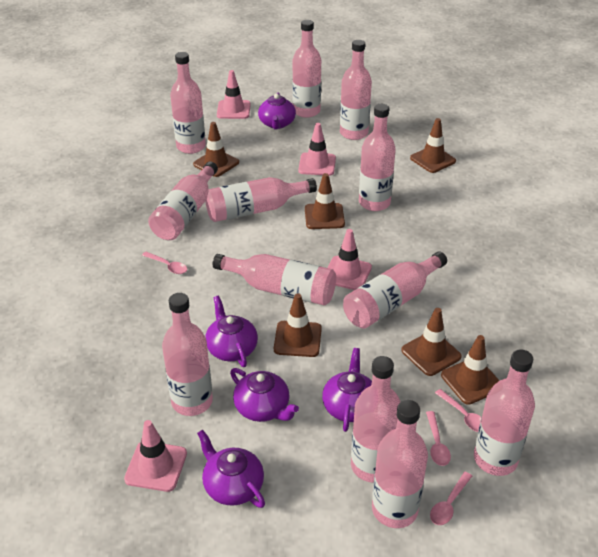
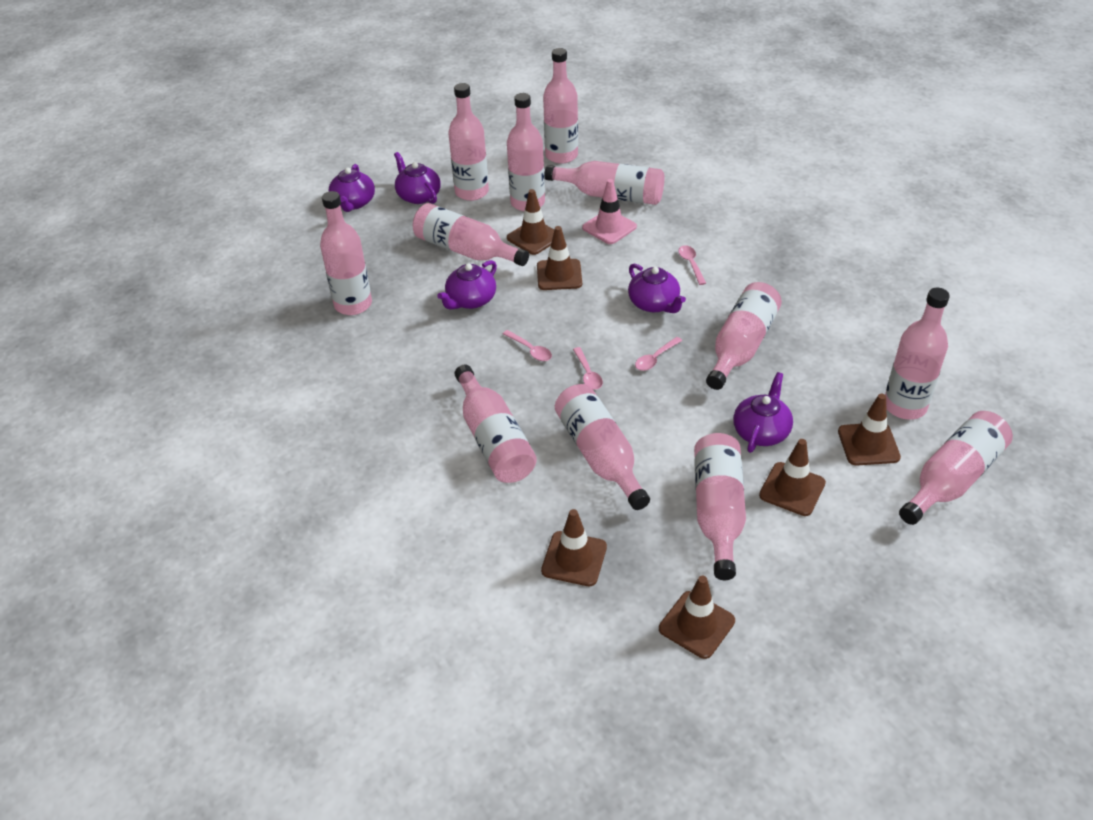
pink traffic cone: [124,420,187,492] [217,70,251,119] [298,123,336,176] [328,229,372,290] = 4 -> [582,179,637,244] = 1

